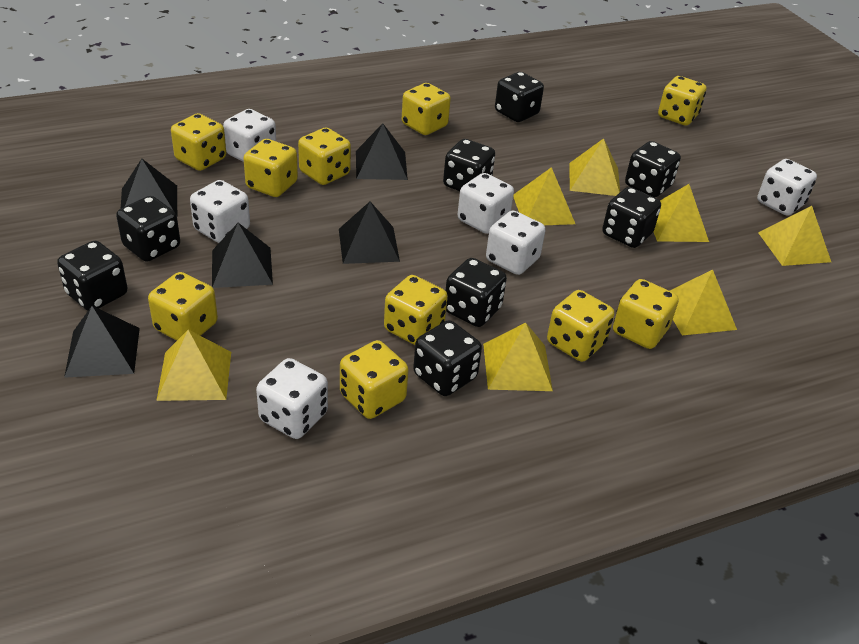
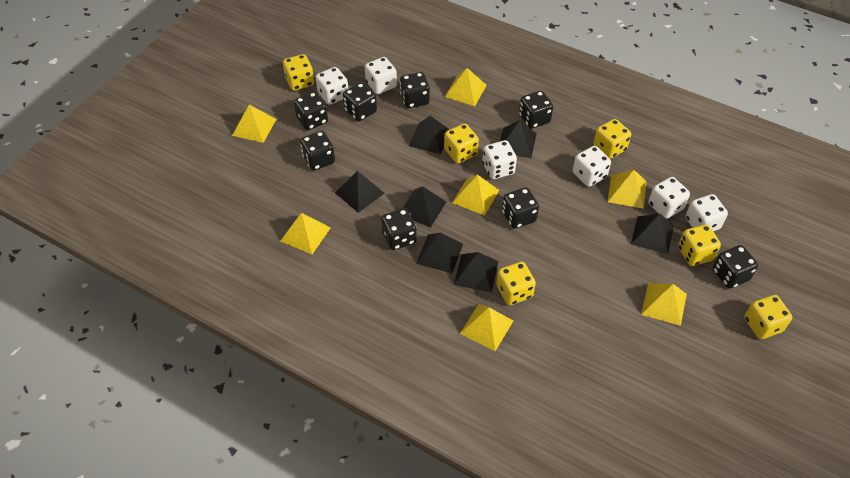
black pyramid: [64,306,140,378] [121,159,177,215] [212,223,273,288] [339,202,400,264] [356,123,408,180] = 5 -> [335,171,384,213] [402,186,446,227] [408,116,450,155] [416,233,463,273] [454,252,499,292] [500,120,536,158] [631,214,674,254] = 7
yellow dice: [148,272,218,341] [171,113,226,171] [243,139,298,197] [298,127,351,185] [340,340,408,419] [384,275,448,345] [402,83,451,135] [547,290,615,362] [613,279,679,349] [658,76,706,126] = 10 -> [283,54,314,91] [444,123,479,163] [496,262,536,305] [593,119,631,159] [678,224,721,266] [744,295,792,339] = 6

